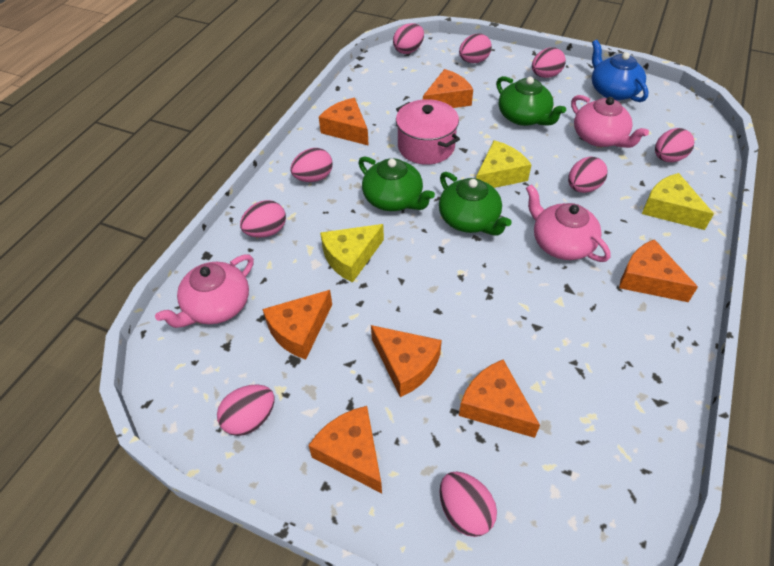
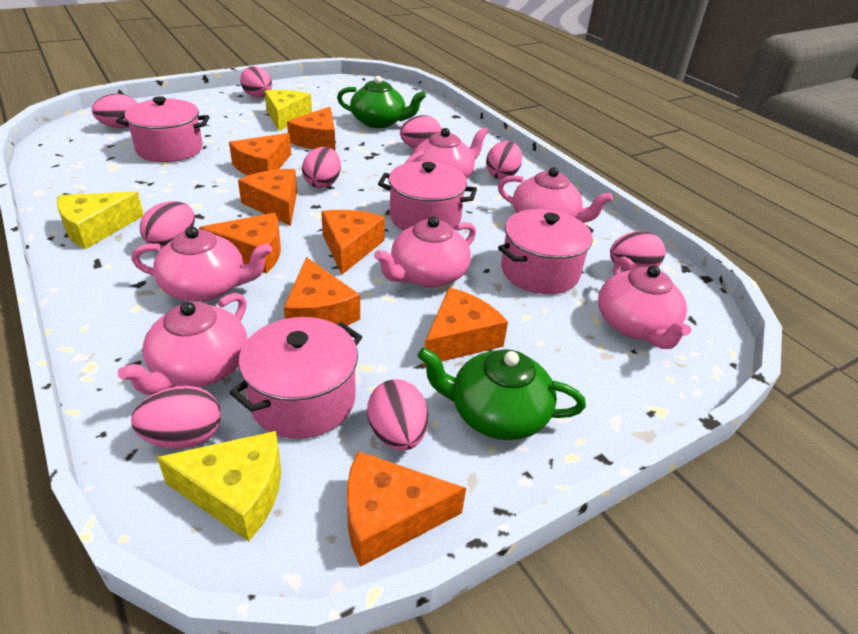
blue teapot: [592,40,649,102] = 1 -> none = 0
green teapot: [358,156,435,211] [439,172,512,236] [496,76,566,126] = 3 -> [337,76,426,128] [417,347,586,440] = 2
orange cheese: [262,290,332,360] [308,406,382,493] [319,98,369,146] [371,325,442,397] [423,69,473,108] [459,360,540,438] [619,239,698,302] = 7 -> [199,213,281,274] [229,133,291,175] [238,169,297,226] [284,257,360,326] [287,107,336,151] [321,210,385,275] [347,451,466,567] [423,287,508,366] = 8
pink pot: [396,99,460,165] = 1 -> [116,96,209,162] [229,317,362,439] [378,161,477,231] [498,209,594,294] = 4
pink teapot: [155,255,254,328] [526,184,610,262] [571,95,649,148] = 3 -> [118,293,247,395] [131,226,272,302] [374,216,476,287] [405,127,488,179] [498,167,613,223] [598,257,691,349] = 6

